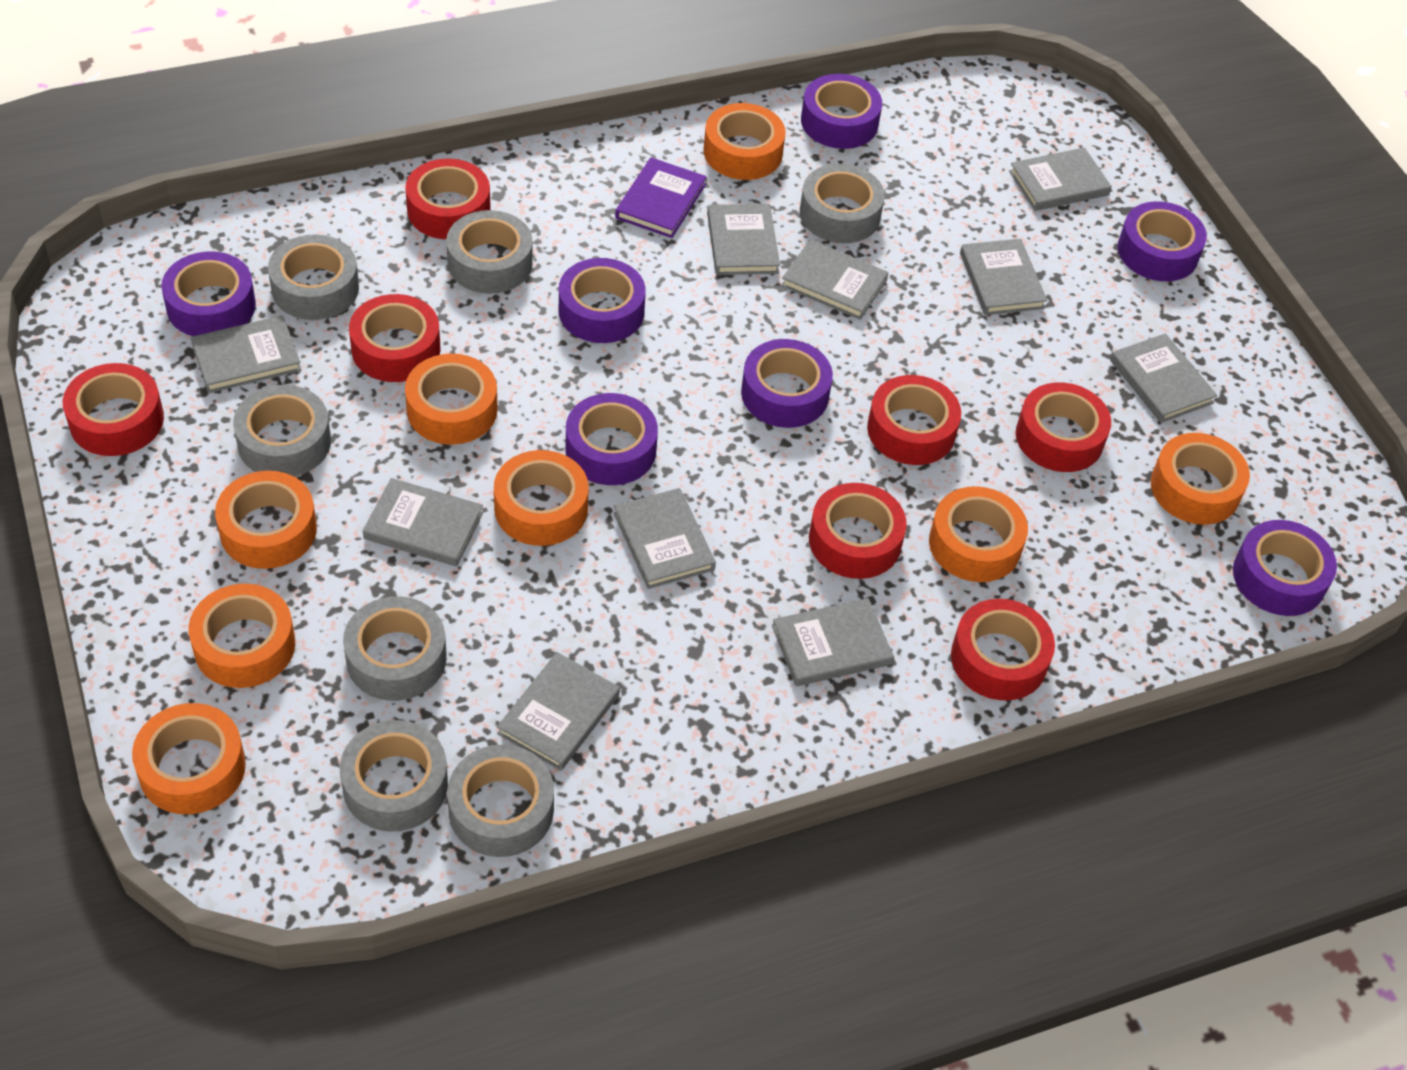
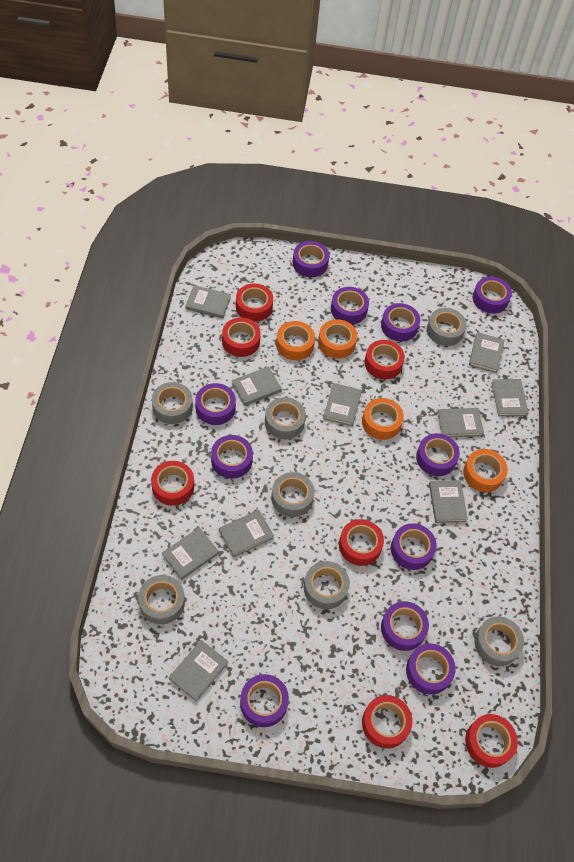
orange tape: [132,703,246,814] [188,584,295,688] [215,471,317,569] [405,354,498,445] [494,450,589,546] [704,103,786,180] [929,486,1028,582] [1151,433,1250,525] = 8 -> [276,321,315,360] [318,319,357,359] [362,398,404,440] [463,449,508,492] = 4
purple book: [615,157,707,238] = 1 -> none = 0
purple tape: [161,252,256,336] [559,258,646,343] [565,393,658,485] [741,339,833,428] [801,74,882,149] [1117,201,1207,281] [1233,520,1337,616] = 7 -> [195,383,236,425] [211,435,253,479] [240,674,289,727] [293,241,329,277] [331,287,369,324] [381,303,420,342] [381,601,429,651] [391,523,437,570] [406,643,456,695] [416,433,460,476] [473,277,512,314] = 11

